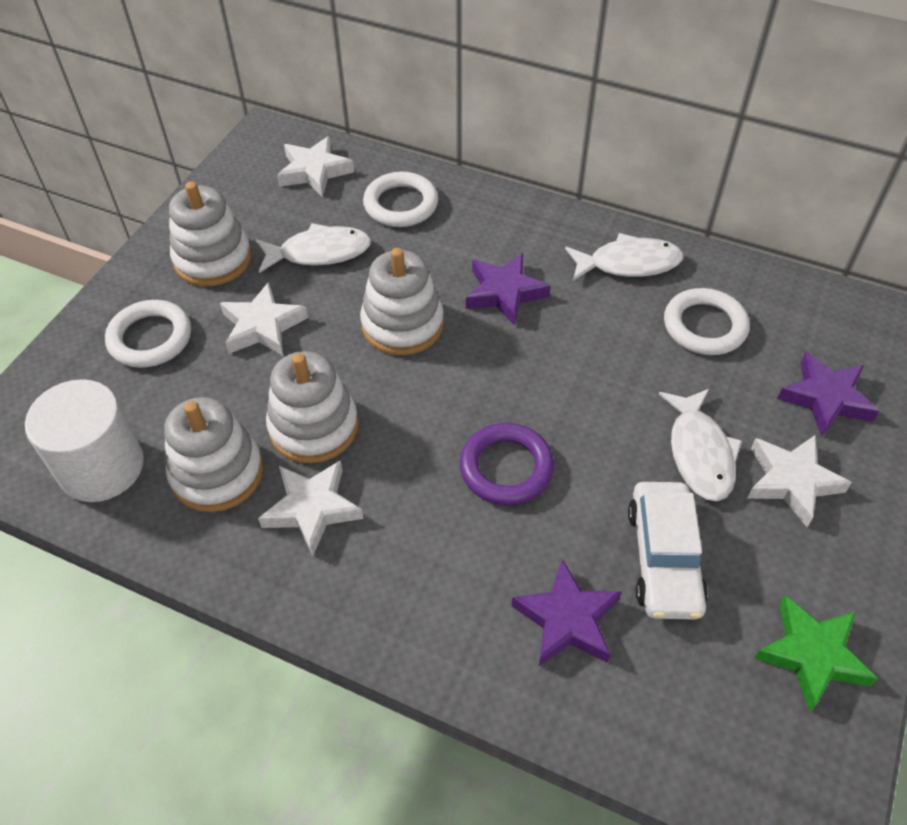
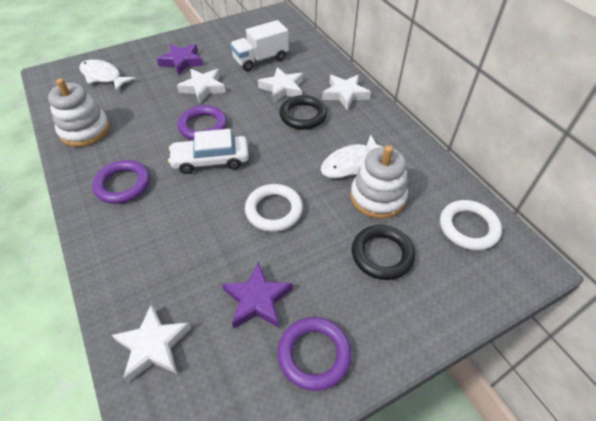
black ring: none = 0 -> [279,95,327,130] [352,225,415,280] = 2
green star: [754,595,878,711] = 1 -> none = 0
purple ring: [459,423,554,505] = 1 -> [92,160,150,204] [178,105,227,140] [278,317,352,391] = 3
purple star: [466,253,551,326] [511,559,621,666] [777,352,880,437] = 3 -> [157,44,203,75] [222,262,292,328] = 2
white cylinder: [25,379,144,502] = 1 -> none = 0
white fish: [257,223,371,273] [565,233,683,281] [659,389,742,501] = 3 -> [79,59,136,91] [321,135,382,178] = 2
white ring: [105,300,191,368] [363,172,438,227] [664,288,750,355] = 3 -> [245,184,303,232] [440,200,502,251] = 2
white stacking toy: [164,397,263,512] [169,181,252,286] [266,351,359,463] [360,248,444,355] = 4 -> [48,78,110,147] [350,145,408,219] = 2
white truck: none = 0 -> [230,20,289,71] = 1

